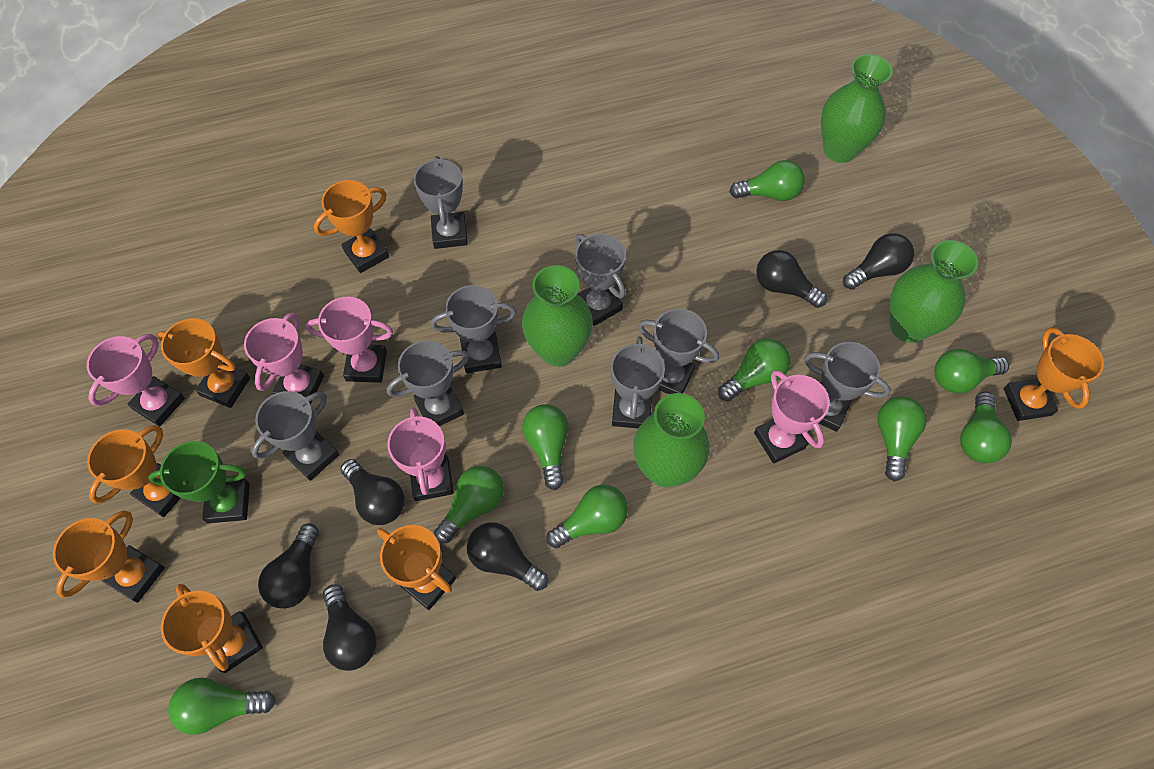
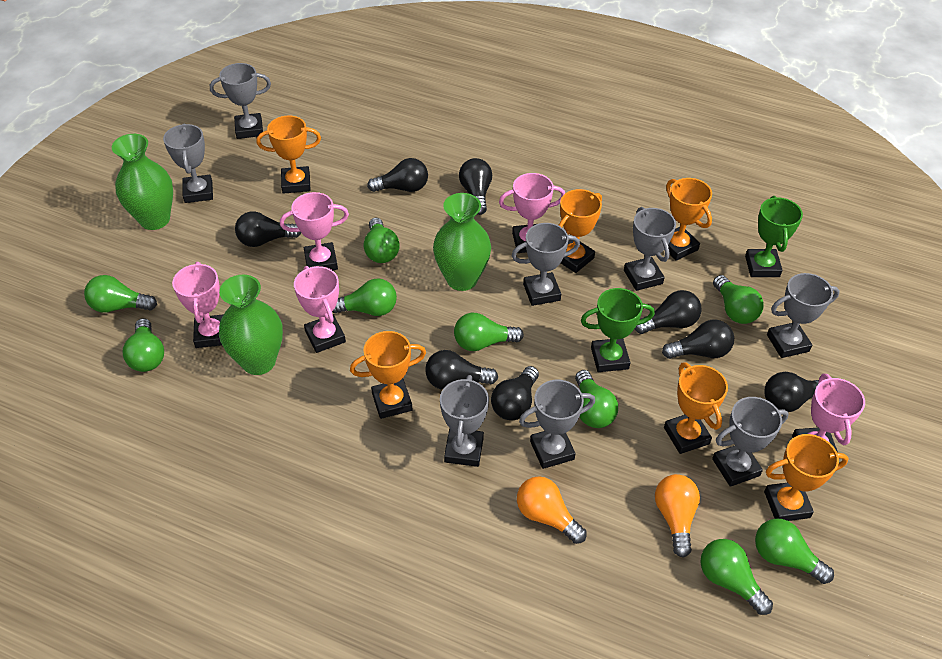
black light bulb: [258,523,319,609] [323,584,377,671] [340,459,405,525] [467,522,548,591] [756,250,827,308] [843,233,914,290] = 6 -> [235,212,301,247] [367,158,428,192] [425,350,498,390] [459,158,492,215] [491,366,539,420] [634,290,702,334] [662,319,734,359] [764,372,819,412] = 8
green trophy: [148,441,250,523] = 1 -> [581,288,655,372] [745,196,803,277] = 2
green vase: [522,265,593,367] [633,393,710,487] [821,54,893,163] [890,240,978,343] = 4 -> [112,134,173,230] [219,275,283,375] [433,193,491,291] = 3
orange light bulb: none = 0 -> [517,476,587,544] [655,474,700,558] = 2
orange trophy: [53,510,165,603] [87,425,181,517] [157,318,250,408] [161,584,263,673] [314,180,389,273] [377,525,456,610] [1004,327,1104,421] = 7 -> [257,116,321,194] [350,331,426,419] [558,189,602,273] [664,363,728,454] [666,178,712,261] [764,434,849,521] = 6

